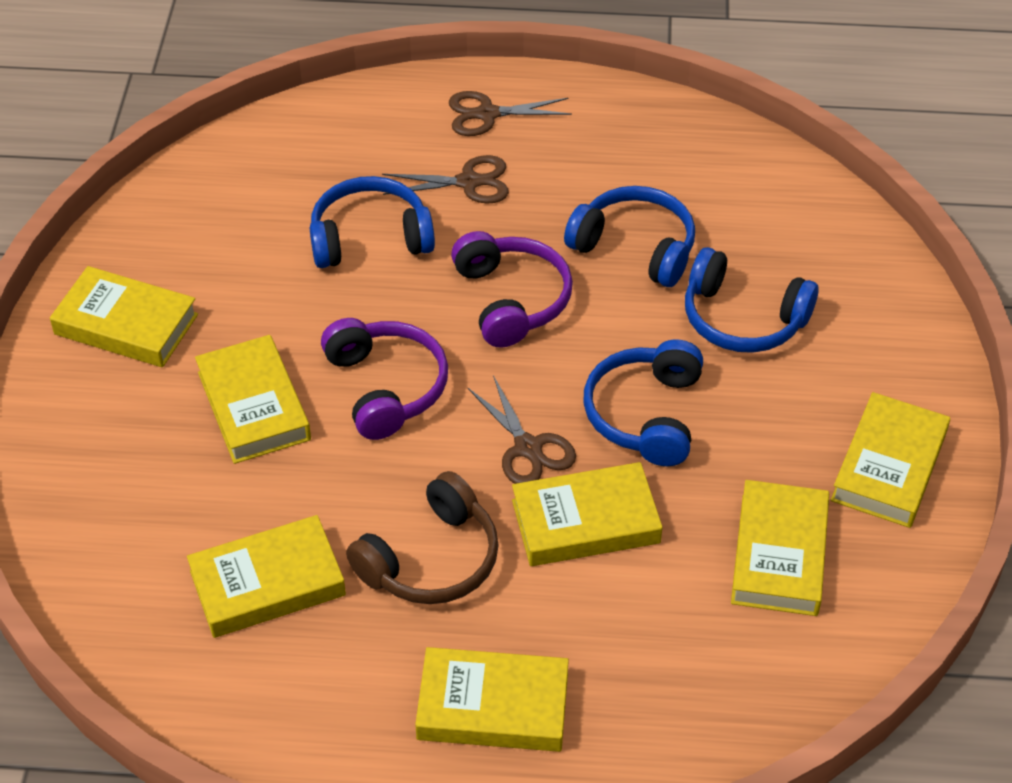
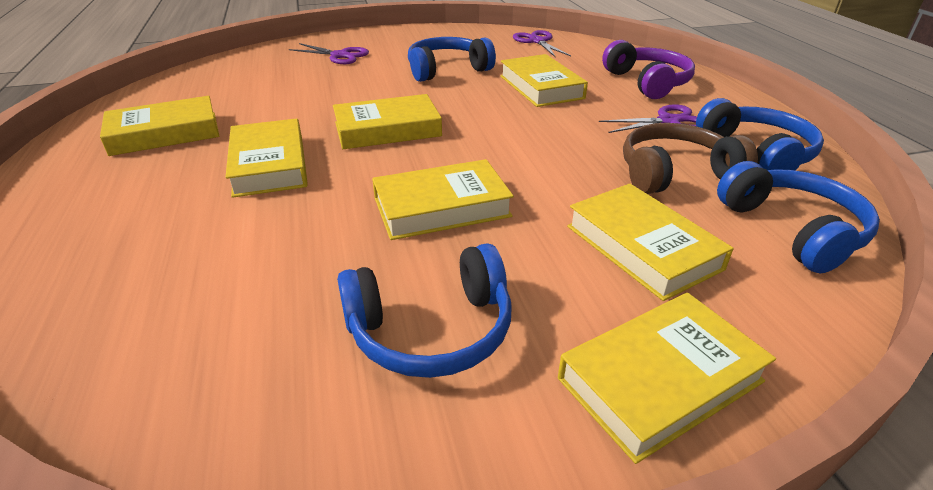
brown scissors: [382,155,509,204] [449,91,572,136] [467,375,576,484] = 3 -> none = 0
purple headphones: [321,318,448,440] [451,231,573,348] = 2 -> [602,40,695,99] = 1
purple scissors: none = 0 -> [289,43,369,64] [513,30,571,57] [599,104,697,133] = 3

